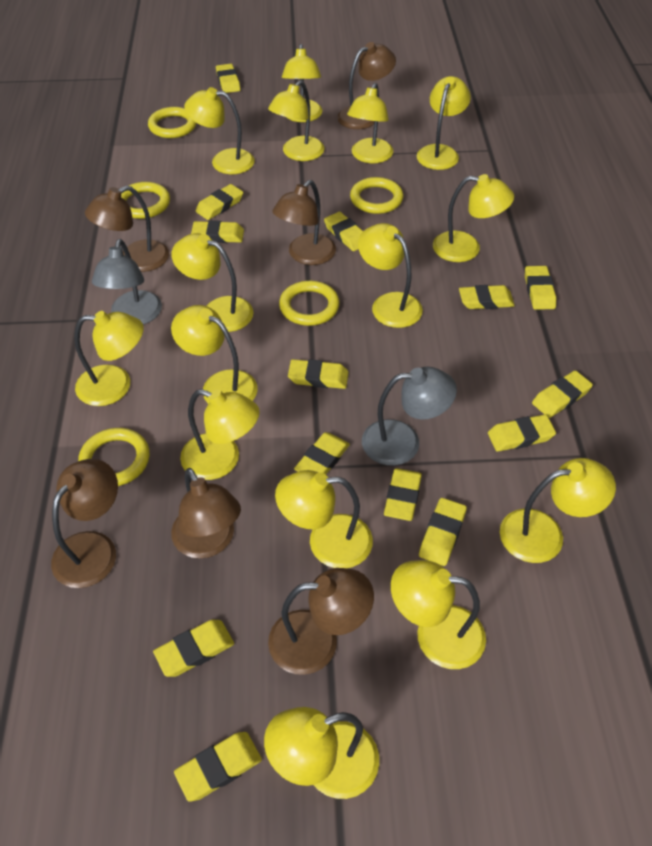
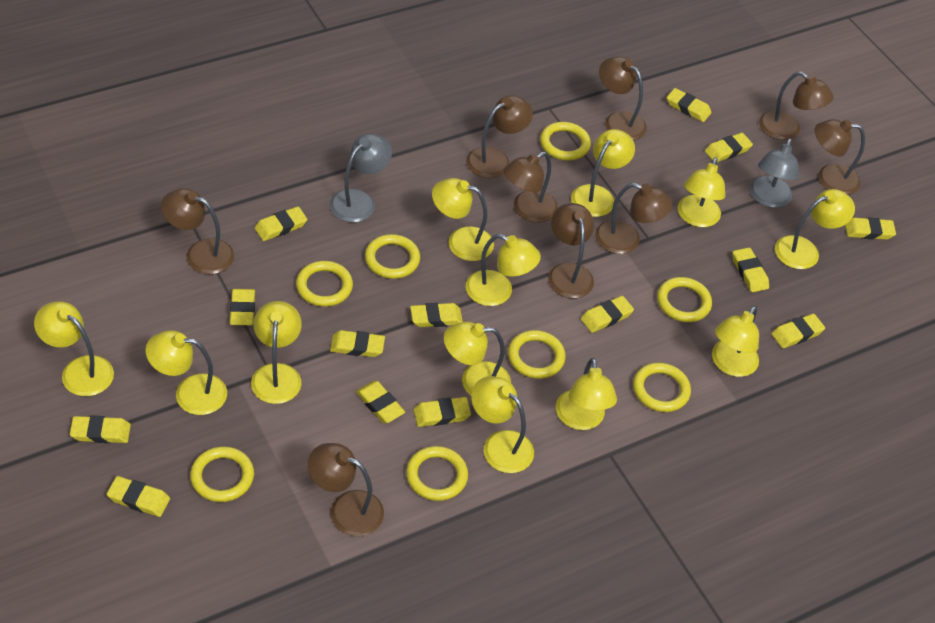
brown lamp: [51,459,118,588] [85,186,169,272] [171,468,241,559] [268,568,374,675] [272,180,336,265] [337,42,396,129] = 6 -> [161,188,234,274] [308,443,384,536] [466,95,533,178] [504,151,558,223] [548,203,594,298] [595,183,673,254] [599,56,647,141] [759,72,834,140] [815,119,865,195] = 9
yellow lamp: [74,311,144,406] [171,233,253,332] [171,305,258,404] [180,389,260,480] [184,87,255,174] [264,707,379,799] [268,80,325,161] [275,470,373,568] [282,44,323,122] [347,83,393,163] [358,223,423,328] [391,560,486,669] [417,76,471,170] [433,174,514,262] [500,458,616,563] = 15 -> [34,301,114,396] [145,330,227,415] [251,301,302,404] [432,178,494,261] [444,322,511,396] [466,234,541,306] [471,376,534,473] [556,358,617,430] [571,129,635,217] [678,157,725,227] [712,306,759,377] [775,189,855,269] = 12
yellow ring: [78,428,150,486] [121,182,170,219] [148,107,196,138] [279,281,340,326] [350,177,403,214] = 5 -> [190,446,254,502] [296,261,353,307] [365,234,420,279] [406,446,468,501] [508,330,566,379] [540,122,591,160] [633,363,691,412] [657,277,712,322] = 8

